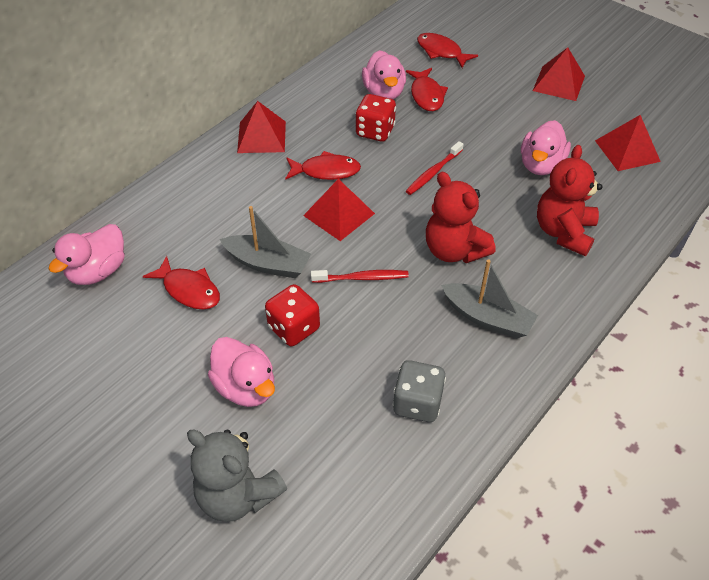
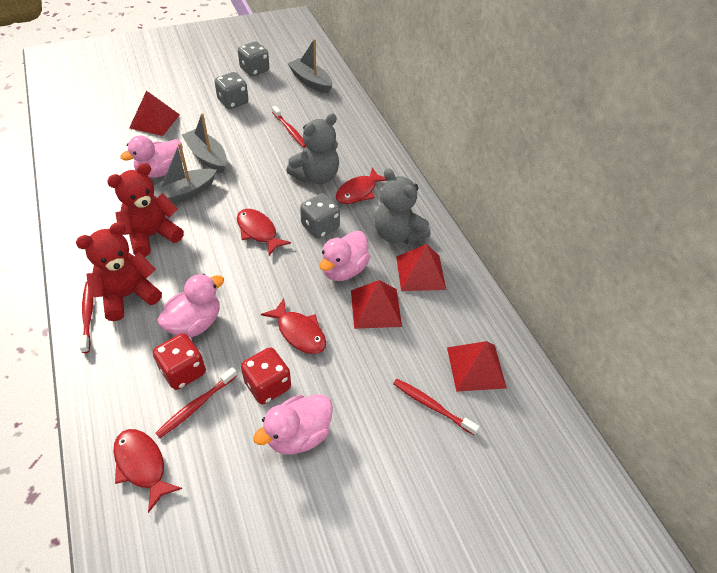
grey boat: [220,206,311,278] [441,259,538,338] = 2 -> [154,143,217,204] [182,113,227,173] [287,39,332,93] = 3
grey dice: [393,360,446,422] = 1 -> [214,72,248,109] [238,41,269,76] [300,193,340,239] = 3
grey teddy bear: [187,429,287,522] = 1 -> [286,113,339,184] [375,168,431,244] = 2
red toothbrush: [311,270,409,283] [406,141,464,195] = 2 -> [79,282,94,353] [155,367,237,438] [272,106,306,148] [393,379,479,435] = 4

